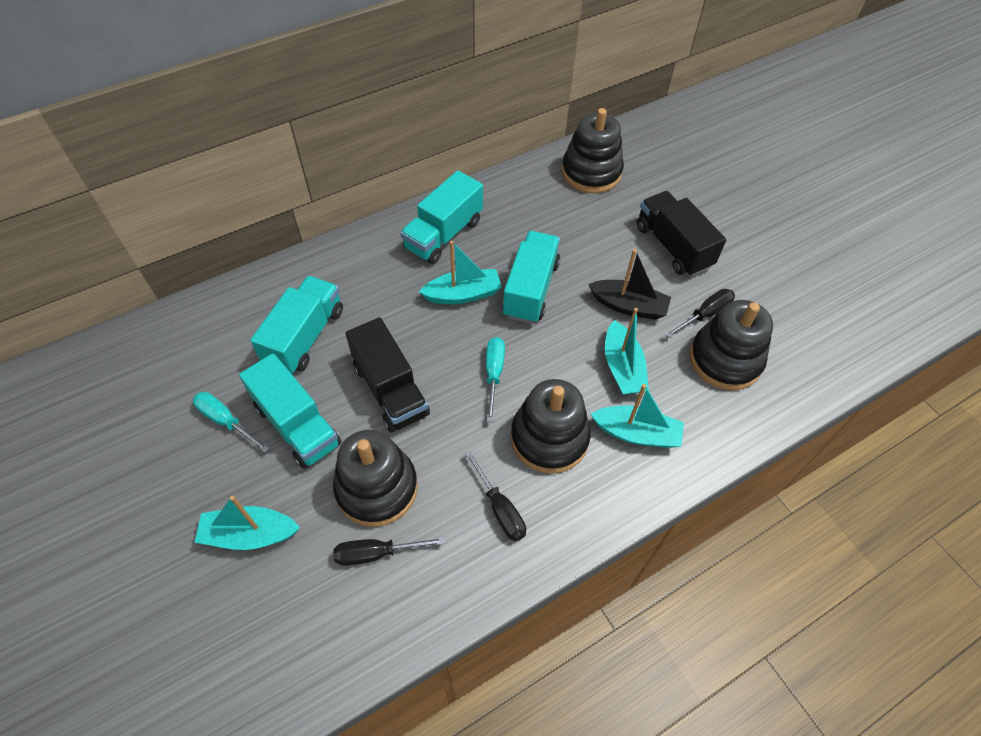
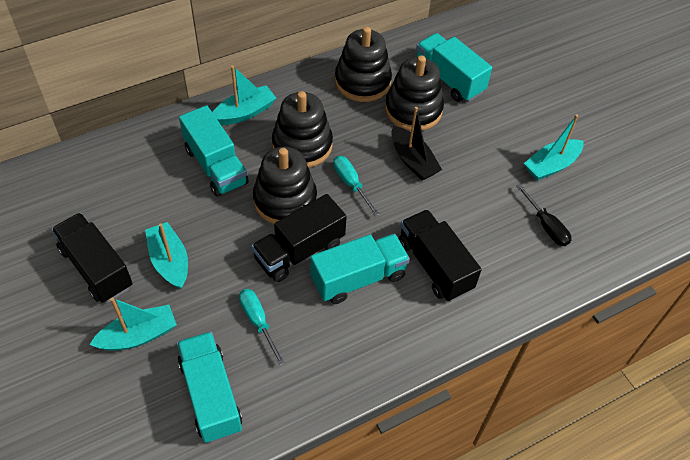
black screwdriver: [333,537,445,566] [465,450,526,541] [665,289,735,338] = 3 -> [516,184,571,246] = 1
black truck: [345,317,430,432] [637,191,726,276] = 2 -> [51,213,132,303] [251,194,347,282] [398,209,482,301] = 3

